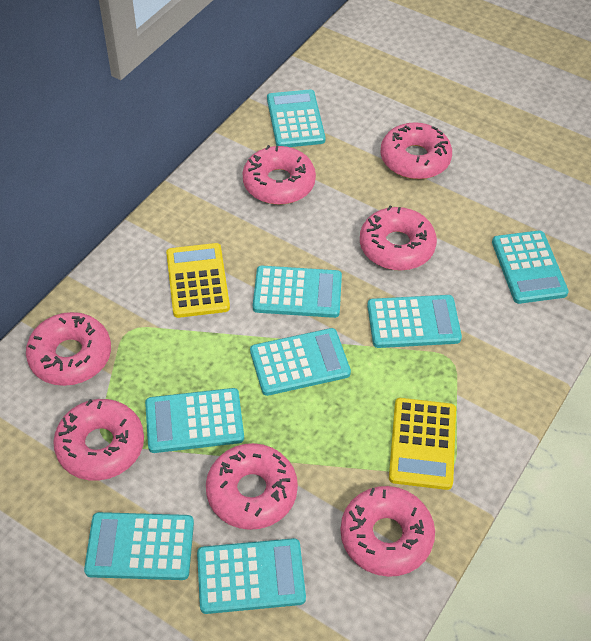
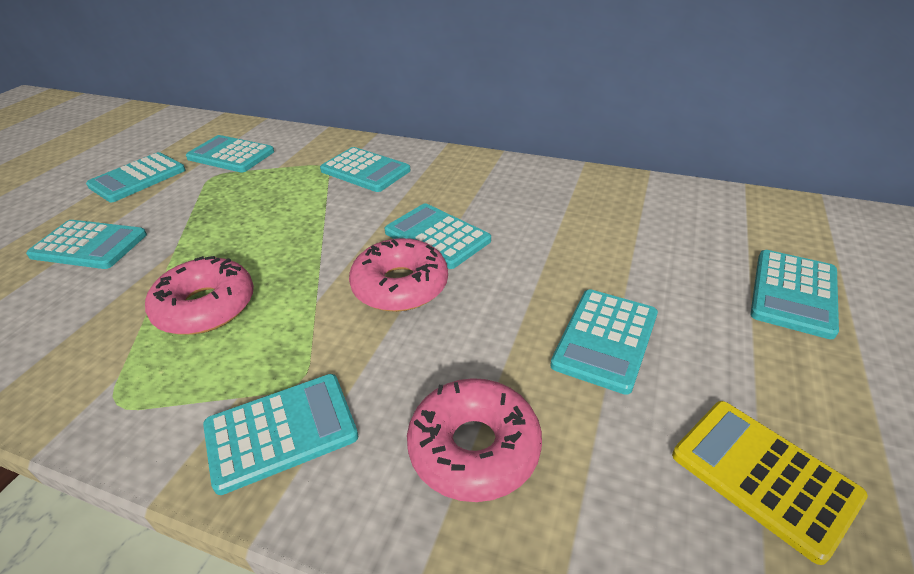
pink donut: [26,312,111,386] [53,399,144,481] [206,443,298,530] [242,145,316,205] [340,486,435,577] [360,206,437,271] [381,122,452,179] = 7 -> [145,256,254,335] [349,238,448,312] [407,378,542,502] = 3
yellow calculator: [166,243,230,318] [389,398,456,490] = 2 -> [672,401,868,565] = 1

